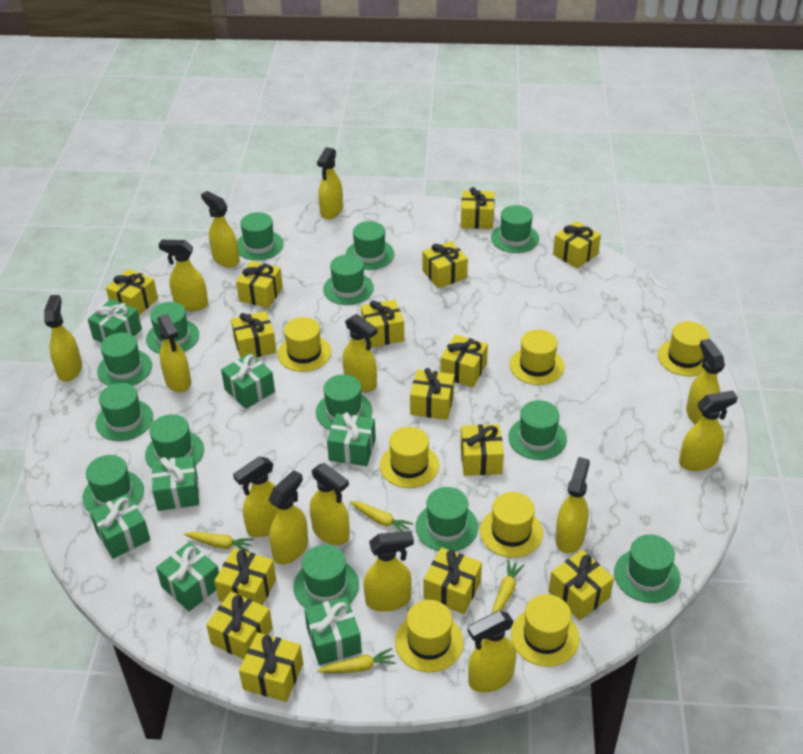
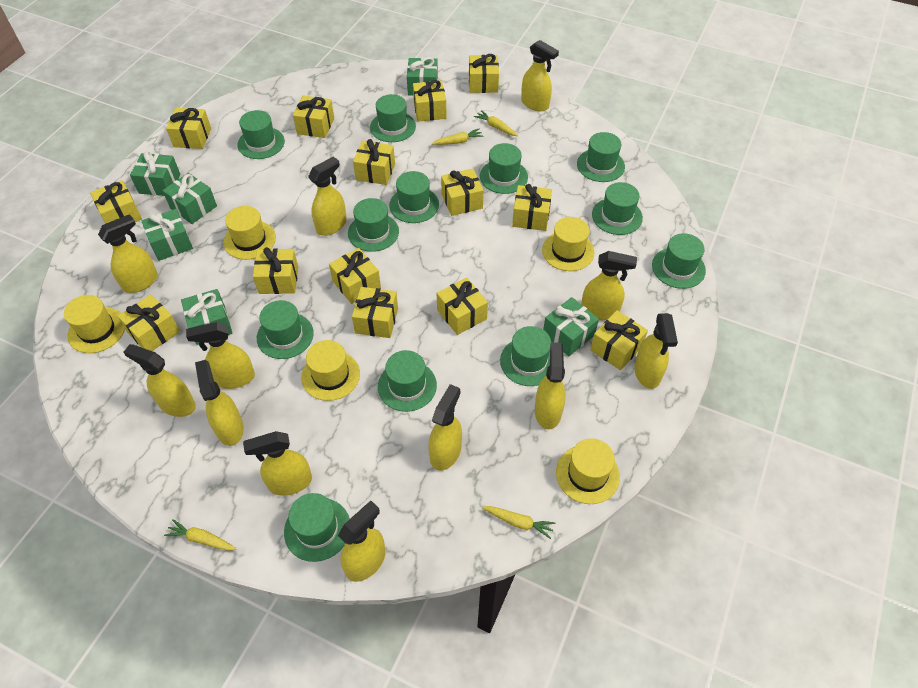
green gift: [88,299,142,343] [90,493,150,559] [152,456,199,511] [156,542,219,611] [221,353,275,409] [304,597,362,665] [327,412,376,466] = 7 -> [130,151,180,196] [141,209,193,261] [163,173,217,224] [181,289,233,345] [407,57,438,96] [543,297,599,356] = 6
green hat: [82,455,144,512] [96,383,153,441] [97,332,152,386] [145,414,204,469] [146,302,199,354] [237,212,284,260] [293,545,359,608] [316,374,372,430] [323,254,374,305] [346,221,394,270] [416,487,478,552] [491,205,539,253] [508,400,567,460] [614,534,680,603] = 14 -> [237,110,285,159] [257,300,314,359] [284,493,350,562] [348,198,399,252] [370,94,416,142] [378,350,437,412] [389,171,439,223] [480,143,528,194] [500,326,551,386] [577,132,625,182] [592,182,643,235] [652,233,706,289] = 12
yellow gift: [106,269,158,315] [206,591,273,659] [214,548,276,605] [231,311,277,358] [236,261,283,308] [239,632,303,702] [361,299,404,348] [410,368,455,420] [422,241,468,288] [424,547,482,614] [441,334,488,387] [460,424,504,476] [461,187,495,229] [549,550,614,620] [553,221,601,268] = 15 -> [90,180,142,224] [118,295,180,351] [166,108,211,149] [253,247,298,294] [293,96,334,138] [329,248,381,304] [352,287,398,338] [353,139,395,185] [413,80,447,122] [437,278,488,335] [441,168,484,216] [469,54,499,93] [512,184,552,231] [590,310,648,370] = 14
yellow hat: [277,317,331,372] [380,427,439,488] [395,600,464,672] [480,492,543,558] [510,330,565,385] [511,594,579,667] [658,321,709,376] = 7 -> [64,295,125,353] [224,206,276,260] [301,340,360,401] [542,217,594,271] [556,438,620,504] = 5
yellow spray bottle: [44,295,82,382] [157,314,191,393] [158,240,208,311] [201,191,240,268] [233,456,278,537] [269,470,308,564] [310,463,350,545] [317,147,343,219] [342,314,378,392] [364,531,414,612] [468,611,516,693] [555,457,590,553] [679,390,738,471] [686,339,725,425] = 14 -> [98,214,158,293] [123,344,196,417] [186,322,255,389] [195,360,244,446] [243,431,312,496] [308,157,347,236] [338,501,385,582] [428,384,462,471] [521,40,559,111] [535,342,566,429] [581,251,637,320] [634,313,678,389] = 12

